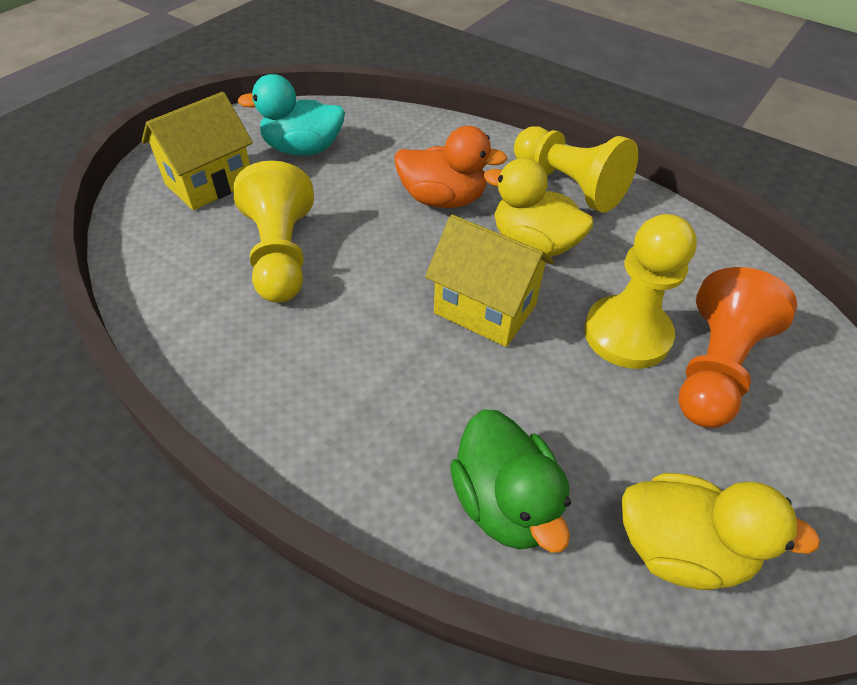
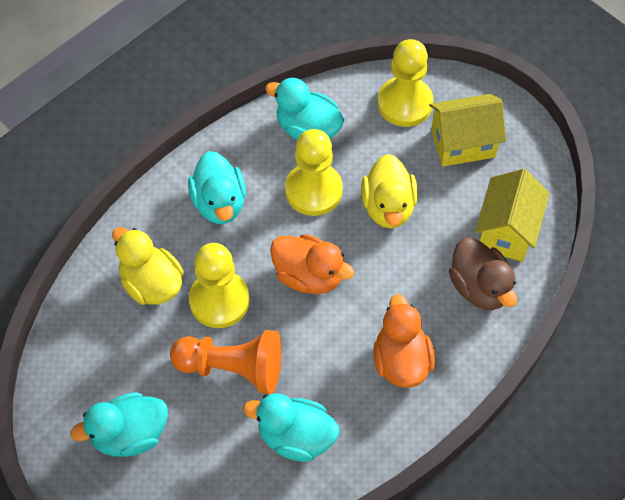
brown duck: none = 0 -> [449,237,517,310] = 1
green duck: [450,409,571,552] = 1 -> none = 0
orange duck: [395,126,507,208] = 1 -> [270,234,354,294] [373,294,435,388] = 2
turquoise duck: [238,74,345,156] = 1 -> [70,392,168,457] [188,151,246,224] [243,393,339,462] [265,78,345,140] = 4

